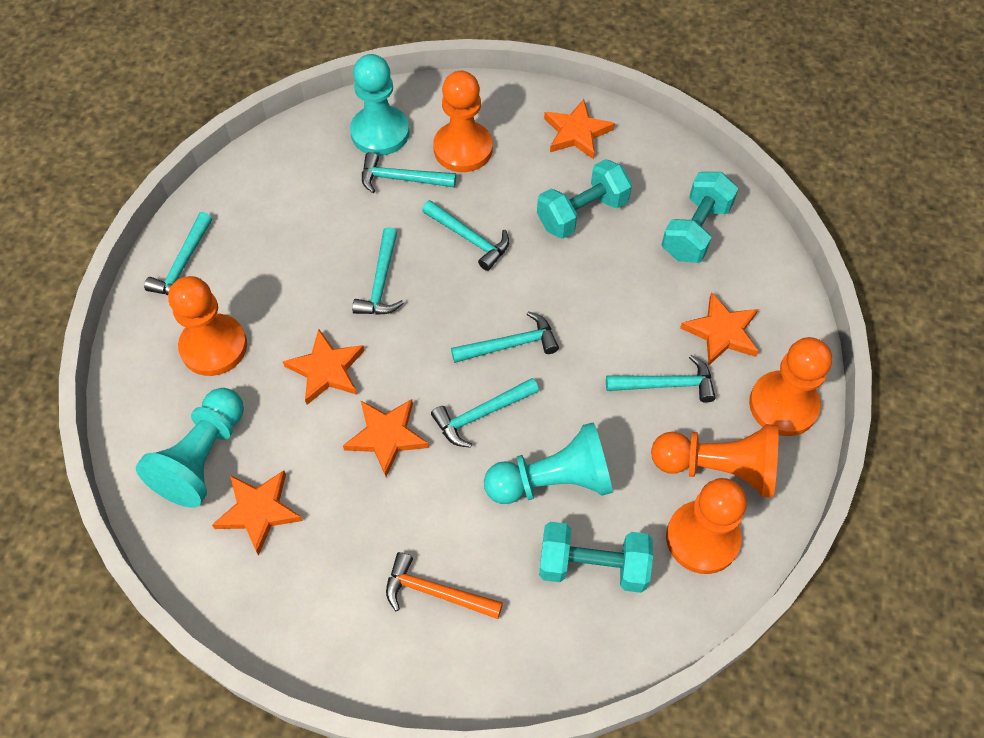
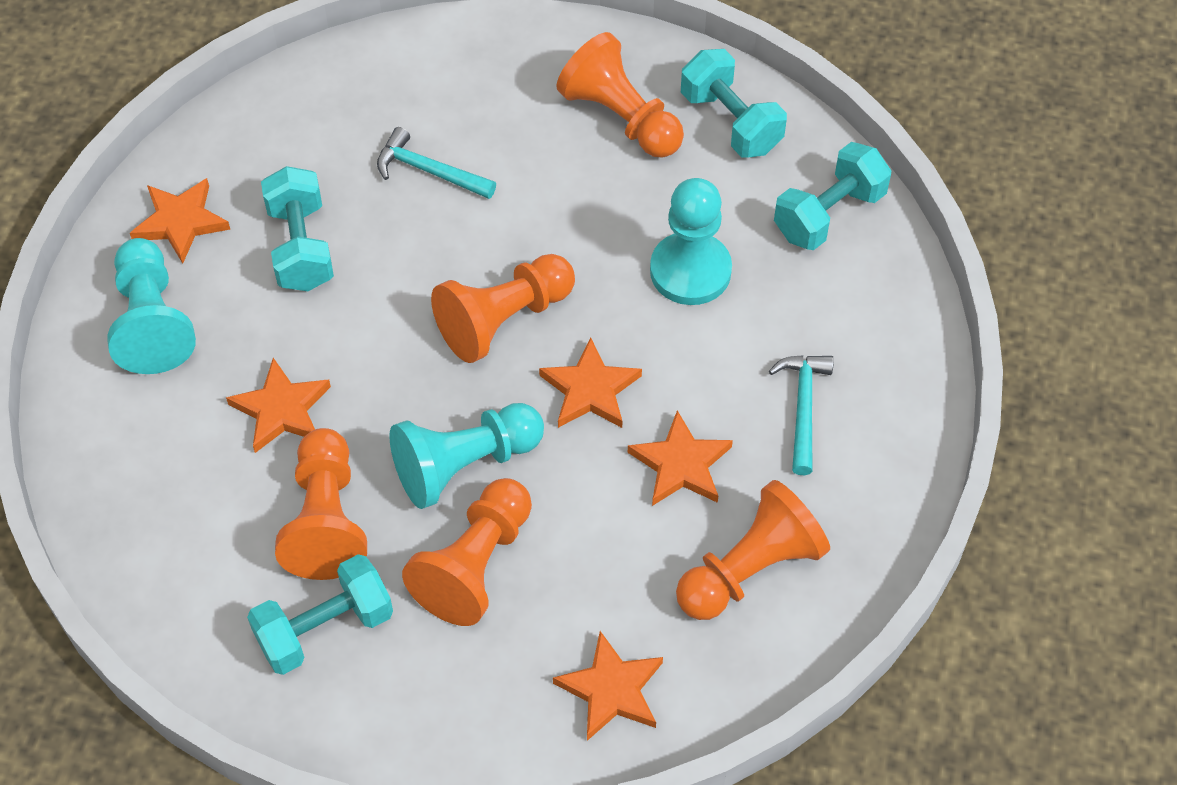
orange hammer: [386,552,503,619] = 1 -> none = 0
turquoise dumbbell: [537,159,632,239] [539,522,653,593] [662,172,739,263] = 3 -> [247,554,393,675] [261,166,334,291] [681,49,787,158] [774,142,891,250] = 4
turquoise hammer: [144,212,212,295] [352,227,404,315] [362,152,456,193] [422,200,509,271] [431,378,539,448] [451,311,559,363] [606,355,716,403] = 7 -> [377,127,496,199] [769,355,834,475] = 2

